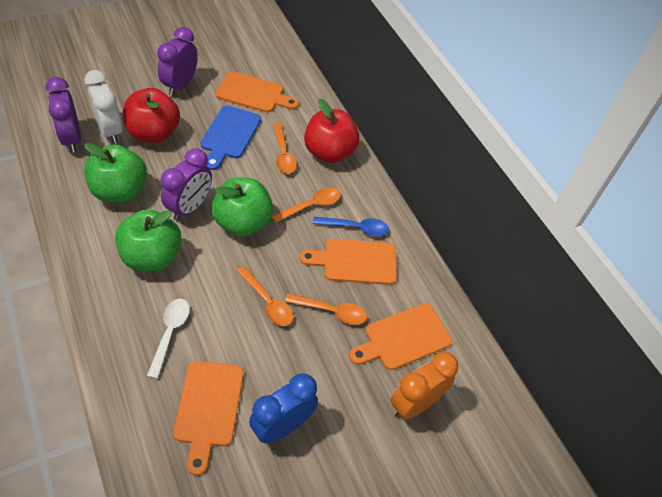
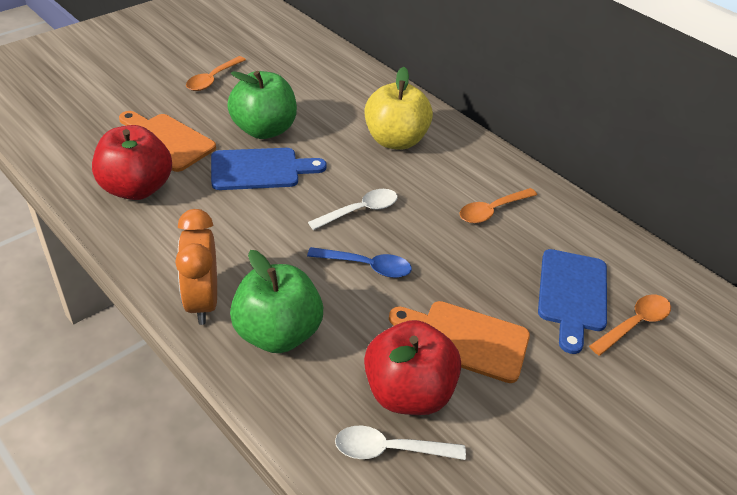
blue clock: [249,373,318,444] = 1 -> none = 0
blue cutting board: [201,106,261,170] = 1 -> [211,148,327,190] [538,249,607,354] = 2
green apple: [84,143,147,203] [115,209,181,271] [211,178,273,237] = 3 -> [227,71,297,139] [230,250,323,353] = 2
orange cutting board: [173,361,243,476] [216,71,299,113] [299,239,397,285] [349,303,452,370] = 4 -> [119,111,216,172] [389,301,530,383] = 2
orange spoon: [236,266,293,326] [272,187,341,223] [273,124,297,174] [285,293,367,325] = 4 -> [186,56,246,91] [460,188,537,223] [589,294,671,356] = 3
purple clock: [45,77,81,153] [157,27,198,96] [161,148,212,221] = 3 -> none = 0
white clock: [84,70,123,144] = 1 -> none = 0
white spoon: [147,299,190,379] = 1 -> [308,189,398,230] [335,426,466,460] = 2
yellow apple: none = 0 -> [364,67,433,150] = 1

